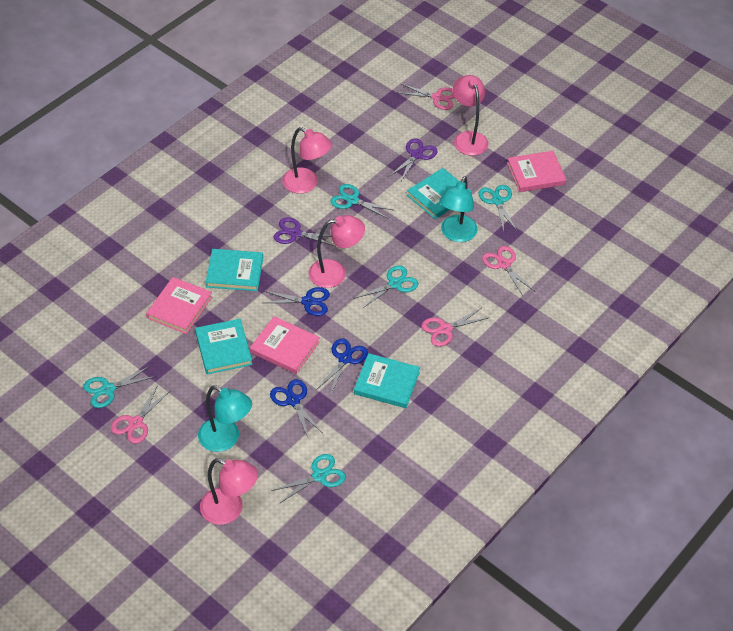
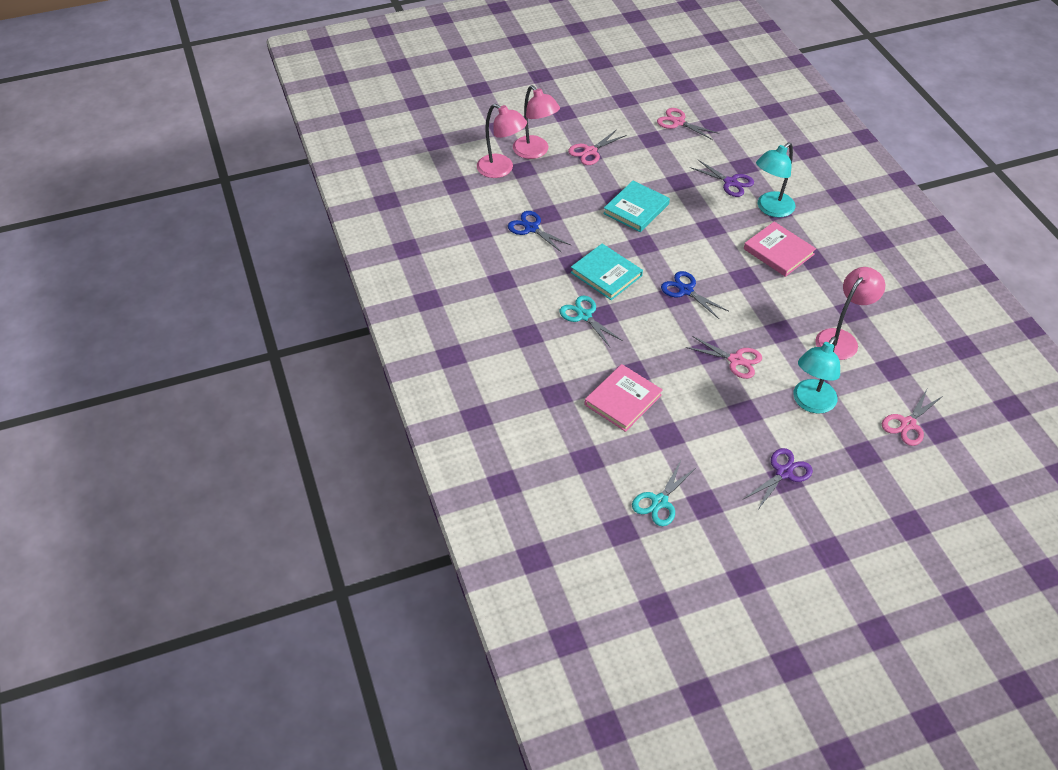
blue scissors: [264,287,330,316] [270,379,322,437] [316,338,368,396] = 3 -> [508,211,572,253] [661,271,728,319] = 2
pink book: [146,277,212,334] [250,316,320,374] [507,151,566,192] = 3 -> [584,364,663,432] [744,222,816,277] = 2
pink lamp: [200,458,258,525] [282,127,332,194] [309,215,365,288] [453,75,488,156] = 4 -> [477,104,527,178] [513,85,560,159] [815,267,885,360] = 3
turquoise book: [195,319,253,374] [206,249,263,291] [354,353,420,408] [407,168,471,219] = 4 -> [570,244,643,300] [603,181,670,232] = 2
turquoise scissors: [83,366,156,408] [271,454,346,504] [330,184,393,219] [355,265,419,309] [479,185,517,232] = 5 -> [560,296,623,348] [632,461,697,526] = 2

